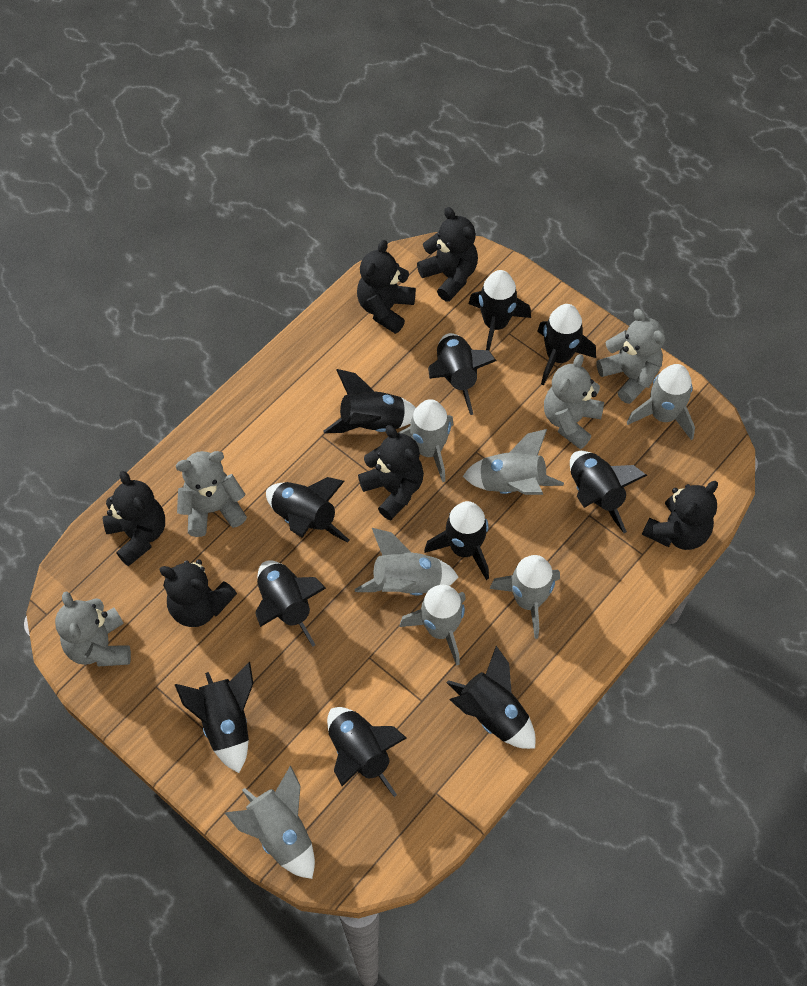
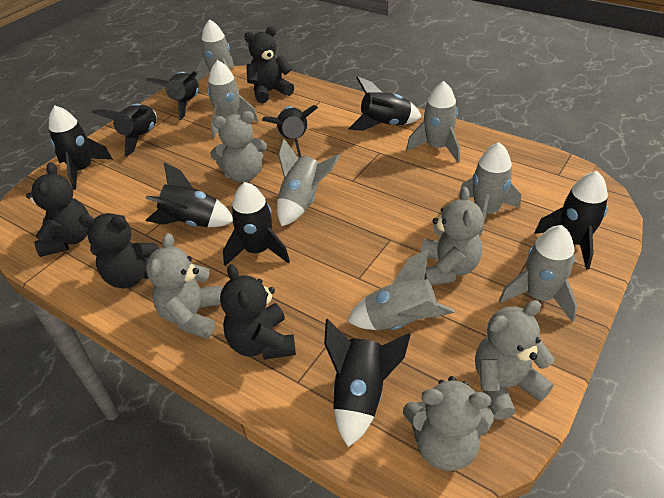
black rocket: [174,662,253,773] [255,560,326,647] [266,477,350,542] [324,369,416,433] [327,707,406,797] [424,501,489,580] [428,333,496,415] [446,646,535,749] [468,270,531,351] [537,304,596,385] [570,451,647,533] = 11 -> [49,106,113,190] [91,104,157,157] [145,71,199,120] [145,162,233,228] [223,182,290,266] [262,105,318,157] [324,319,411,447] [348,76,421,131] [534,171,608,270] = 9
black teddy bear: [103,471,165,566] [159,559,237,627] [357,240,416,334] [358,425,424,520] [417,207,478,302] [642,481,718,550] = 6 -> [26,162,89,257] [78,213,159,288] [220,264,296,360] [244,26,294,103] = 4
grey teddy bear: [55,591,131,666] [176,451,247,537] [544,354,604,449] [596,309,665,404] = 4 -> [146,233,222,339] [210,111,267,183] [403,376,494,471] [421,187,483,286] [475,300,554,420] = 5

